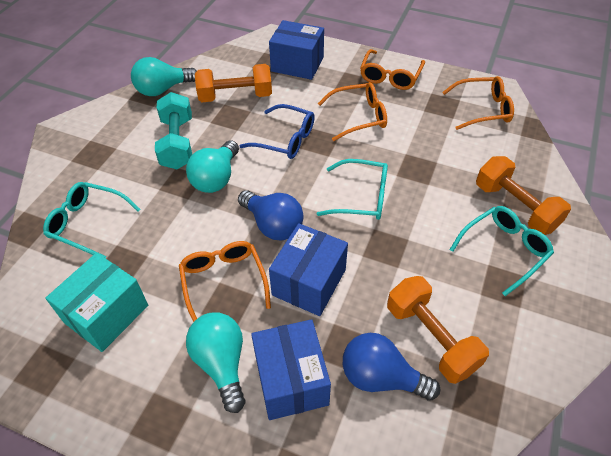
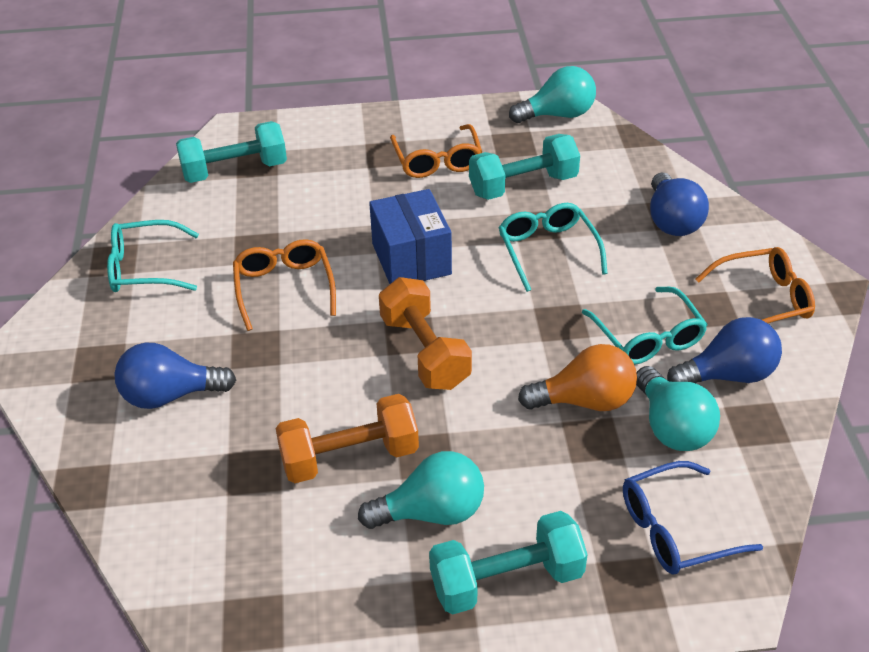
blue box: [251,319,331,420] [269,20,324,80] [269,223,348,316] = 3 -> [369,189,452,284] = 1
blue light bulb: [238,190,304,240] [343,333,440,401] = 2 -> [114,343,236,409] [650,172,709,236] [667,317,782,383] = 3
orange dumbbell: [195,64,272,102] [387,276,489,384] [476,156,571,235] = 3 -> [276,394,419,483] [379,277,472,390] = 2
orange glasses: [179,241,271,322] [318,82,387,141] [360,49,425,90] [442,76,514,130] = 4 -> [233,239,336,331] [390,124,482,178] [695,247,815,323] = 3
orange light bulb: none = 0 -> [518,344,637,411] = 1
turquoise box: [45,253,148,352] = 1 -> none = 0
turquoise dumbbell: [155,92,192,169] = 1 -> [176,121,287,183] [429,511,588,615] [469,134,580,200] = 3

